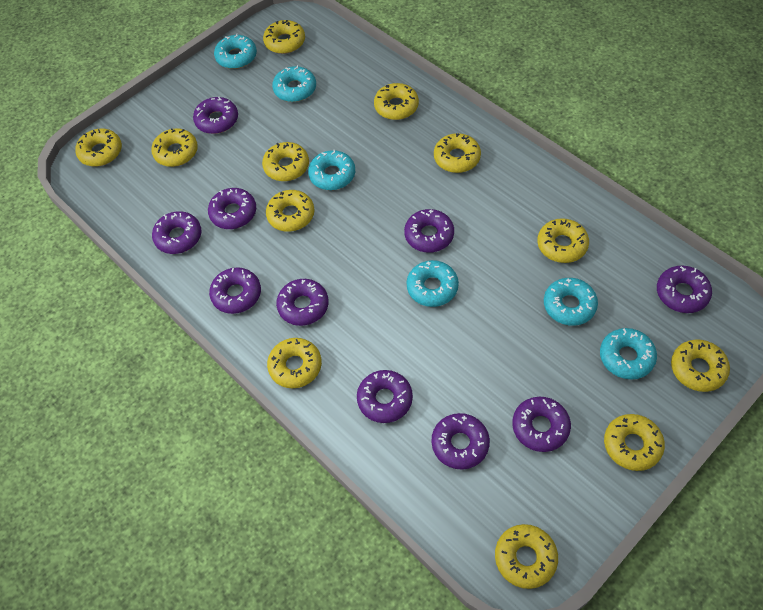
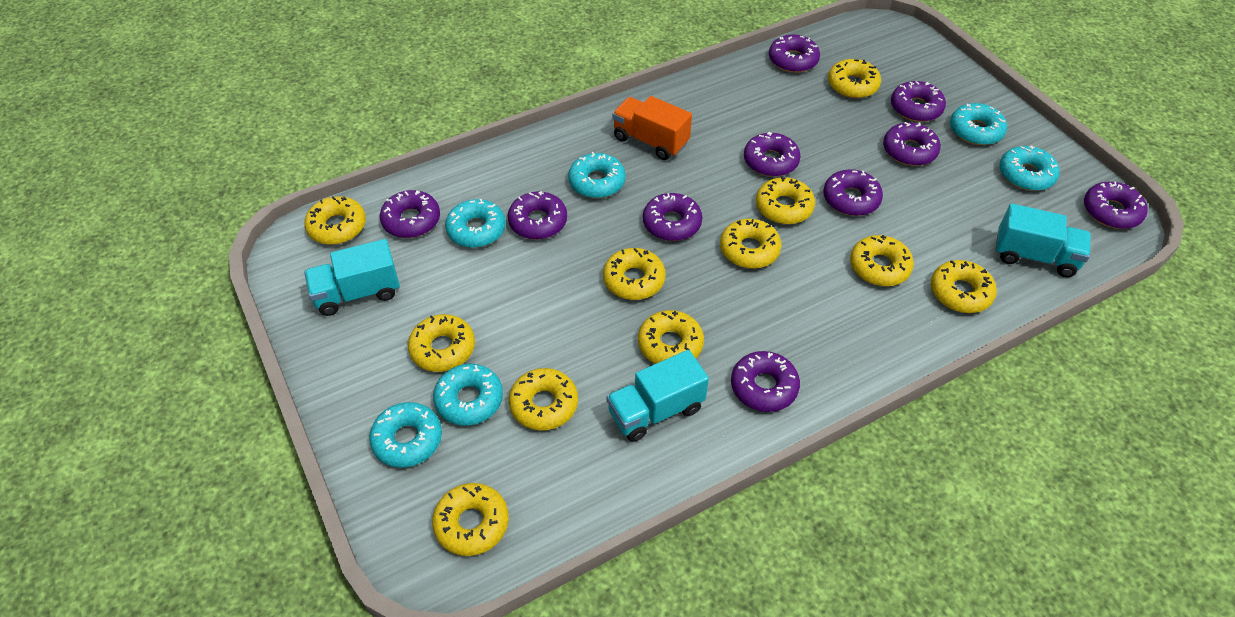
orange truck: none = 0 -> [612,96,692,160] = 1
turquoise truck: none = 0 -> [304,239,400,316] [607,350,709,442] [996,204,1091,277] = 3
yellow donut: [75,129,122,167] [151,128,198,167] [262,142,309,181] [263,20,305,54] [266,190,315,232] [267,338,322,388] [374,83,419,120] [434,133,481,173] [495,524,558,589] [537,218,589,263] [604,414,665,471] [671,339,730,392] = 12 -> [304,196,366,245] [408,314,475,372] [432,483,509,556] [509,368,578,430] [603,248,666,300] [638,310,704,364] [720,219,782,269] [756,177,815,224] [828,59,881,98] [850,235,914,286] [931,260,997,313] = 11

